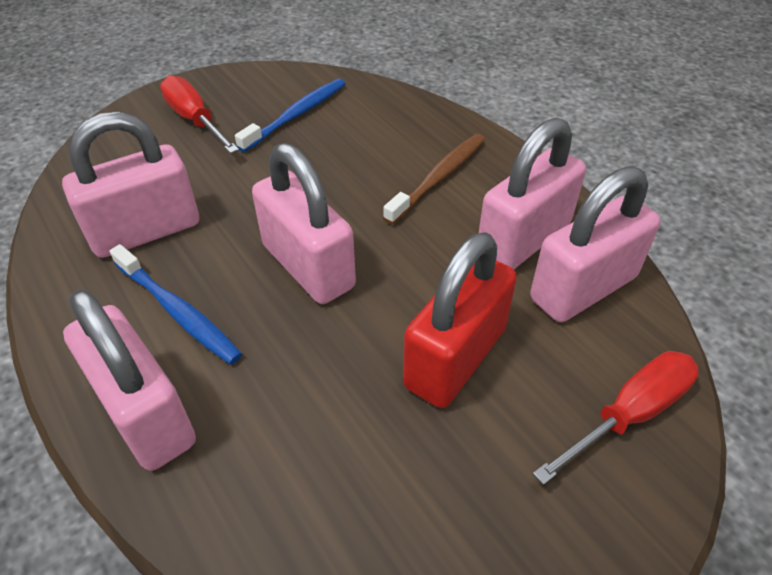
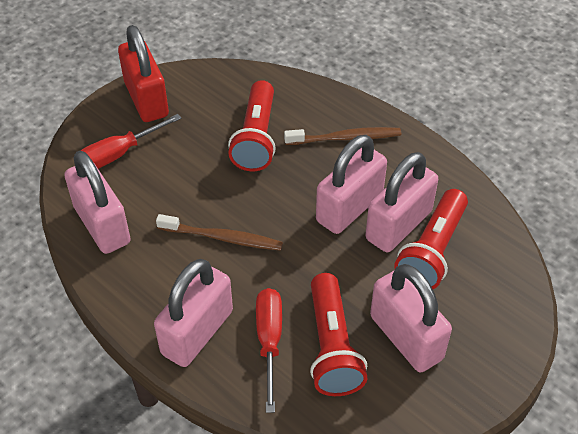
blue toothbrush: [109,244,242,365] [235,79,346,152] = 2 -> none = 0
brown toothbrush: [383,134,485,225] = 1 -> [156,214,283,251] [284,127,401,145] = 2
red flashlight: none = 0 -> [228,80,276,171] [310,273,367,396] [394,189,468,289] = 3

